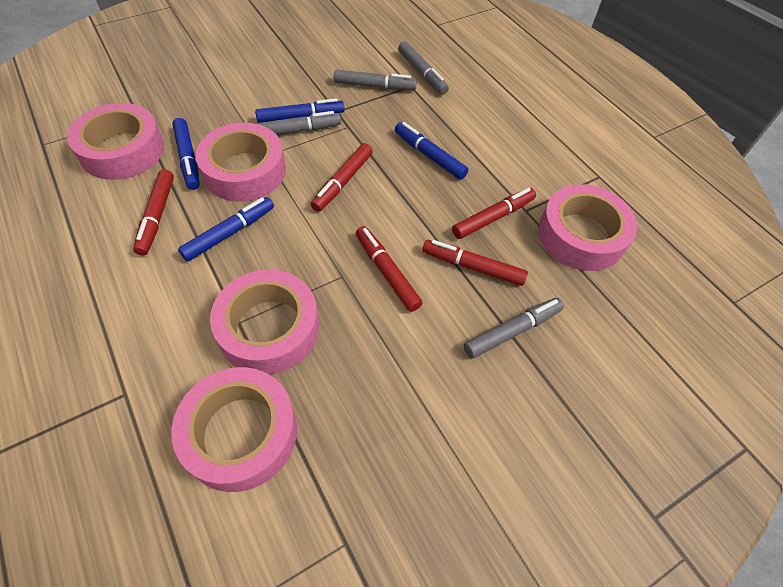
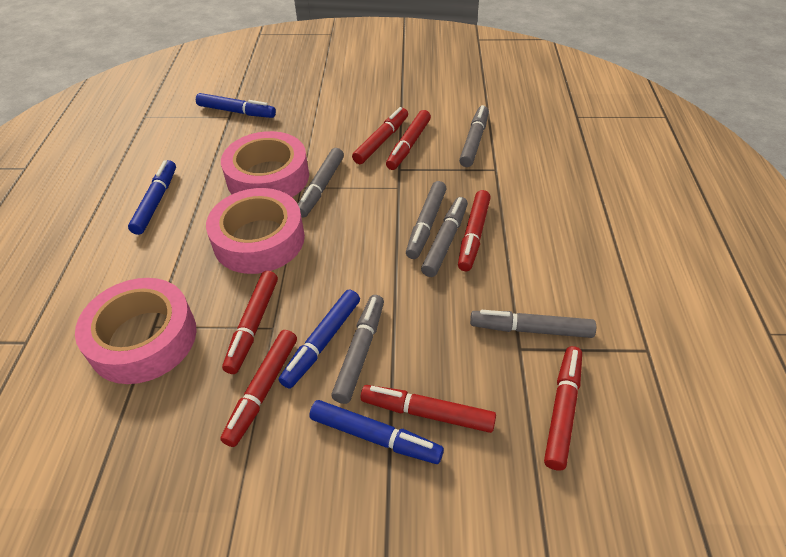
grey marker: [254,111,341,135] [334,70,417,90] [398,41,449,95] [464,298,564,358] = 4 -> [298,148,344,218] [331,295,384,404] [406,181,447,259] [421,197,468,277] [459,105,489,167] [470,310,596,338] = 6
pink tape: [67,103,164,180] [171,367,297,492] [195,123,286,202] [210,269,319,374] [538,185,637,271] = 5 -> [75,278,197,384] [206,188,305,274] [221,131,309,197] = 3
red marker: [133,170,174,256] [311,143,373,212] [356,226,422,312] [422,240,528,286] [452,188,536,239] = 5 -> [220,330,297,447] [222,271,278,374] [352,107,408,164] [361,385,496,433] [386,110,431,170] [458,190,491,271] [544,346,582,471] = 7

